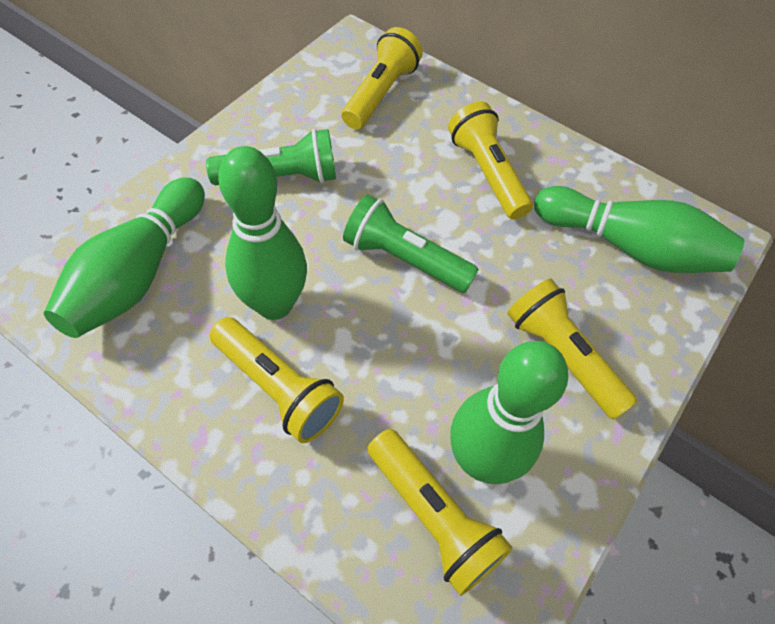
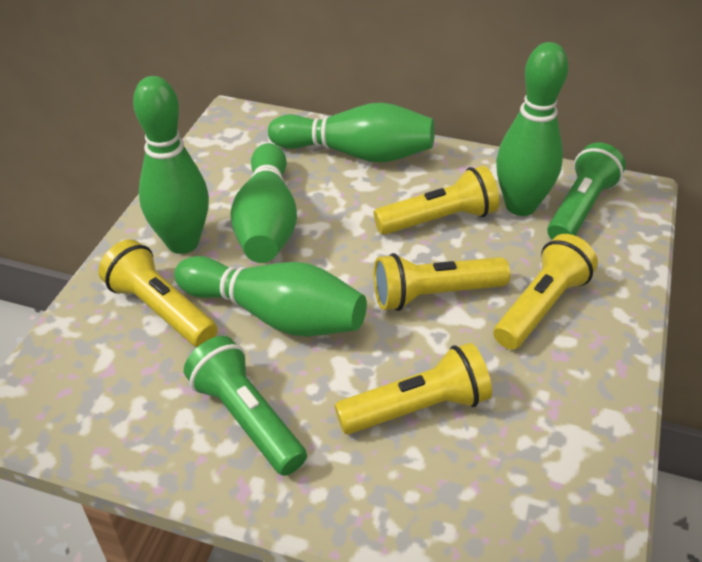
green bowling pin: [44,177,205,338] [218,146,307,320] [451,341,568,484] [534,186,745,273] = 4 -> [133,76,209,254] [174,256,367,336] [230,143,297,263] [268,102,435,163] [496,42,568,216] = 5

